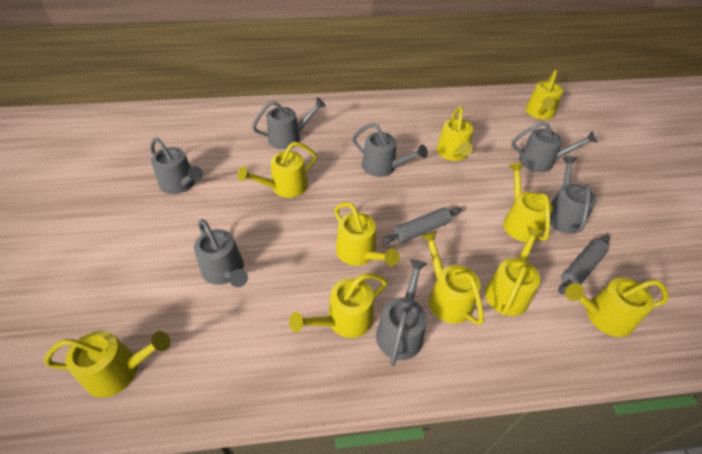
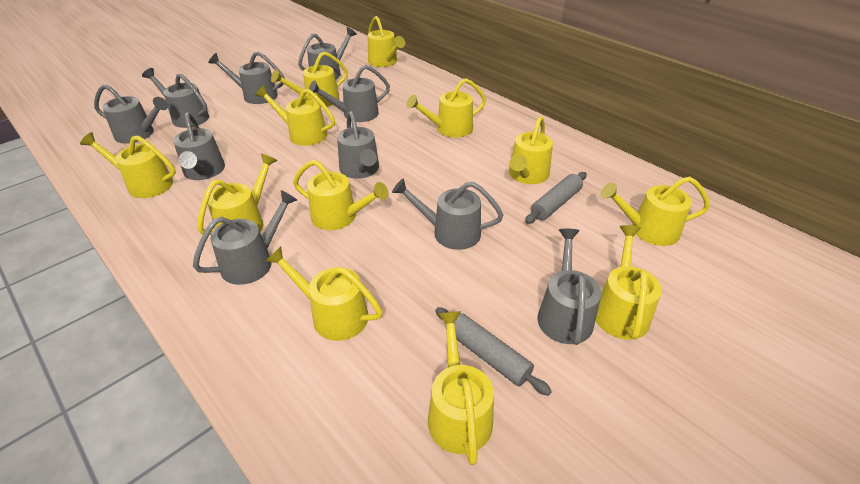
grey watering can: [150,138,203,194] [194,219,248,287] [252,97,326,149] [352,123,428,177] [376,259,427,366] [511,122,598,173] [550,156,596,234] = 7 -> [94,84,168,144] [142,68,209,128] [173,113,225,180] [193,190,297,285] [208,51,285,104] [298,27,357,79] [309,65,390,122] [337,111,379,179] [392,178,503,250] [537,229,601,345] = 10
yellow watering can: [44,331,170,397] [238,142,317,198] [289,273,387,338] [335,202,399,266] [421,231,484,325] [437,106,474,161] [485,226,544,316] [503,163,553,242] [526,70,563,120] [565,278,669,337] = 10 -> [80,132,176,198] [197,153,277,235] [255,85,335,146] [266,246,383,341] [271,52,348,107] [293,160,389,230] [368,16,405,67] [406,78,486,138] [428,311,494,465] [509,116,553,184] [596,225,662,340] [601,177,710,246] = 12

